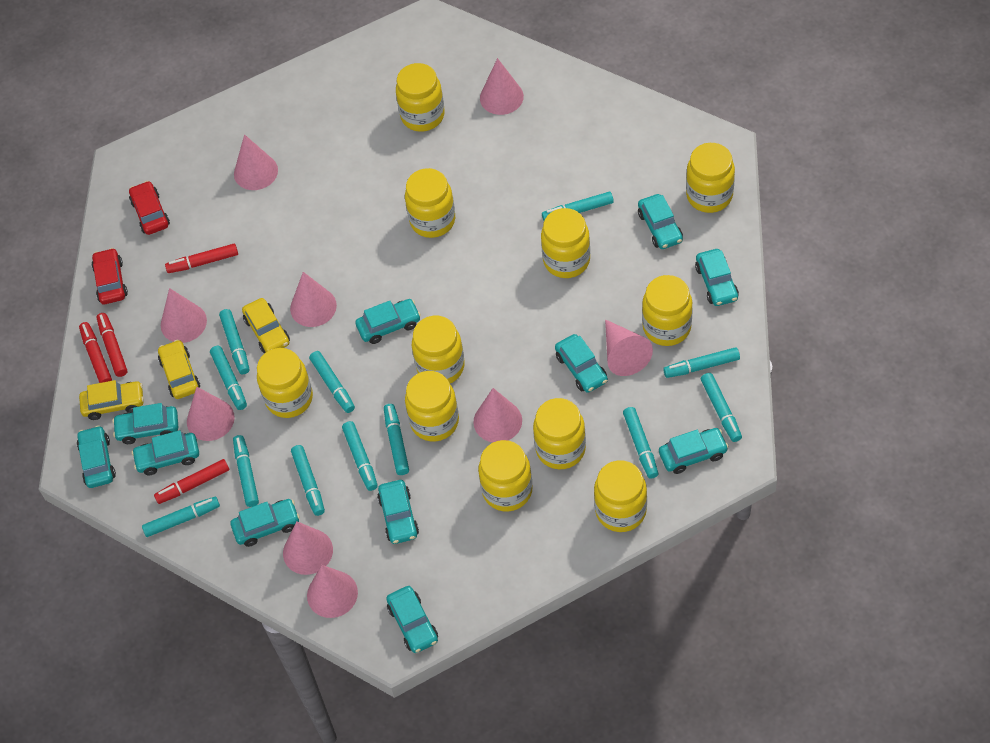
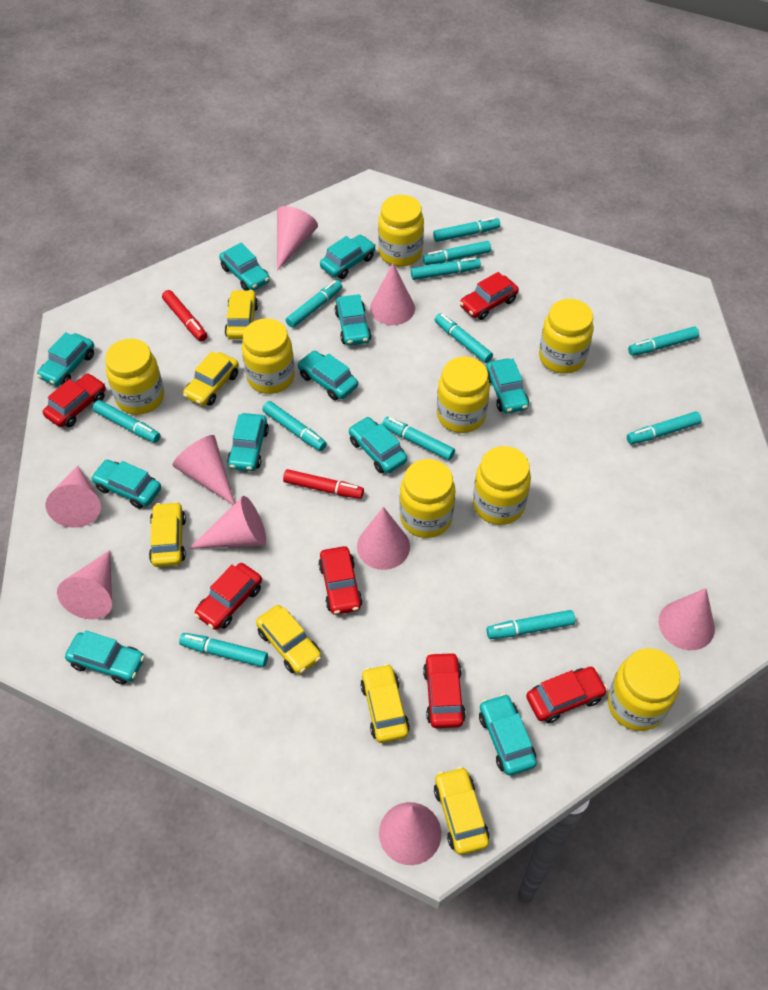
red car: [91,248,128,304] [129,181,170,235] = 2 -> [43,373,106,427] [194,563,262,630] [318,546,363,615] [423,652,466,728] [460,272,519,320] [526,667,608,723] = 6
red marker: [79,322,112,383] [97,313,127,377] [154,459,229,504] [165,244,238,273] = 4 -> [162,290,207,341] [283,469,364,499] = 2
yellow car: [79,380,144,420] [158,339,200,399] [242,298,290,353] = 3 -> [149,502,186,567] [183,351,239,406] [225,290,258,339] [256,605,321,674] [360,664,410,743] [434,767,490,855] = 6
yellow jar: [257,348,313,418] [396,63,445,132] [405,168,455,238] [405,371,459,441] [412,316,465,384] [478,440,533,512] [533,398,586,469] [541,208,590,278] [594,460,647,532] [642,275,693,346] [686,143,735,213] = 11 -> [105,339,164,415] [242,318,295,394] [378,195,424,266] [399,459,456,538] [437,357,490,433] [473,446,531,525] [539,299,594,374] [608,648,680,731] = 8

